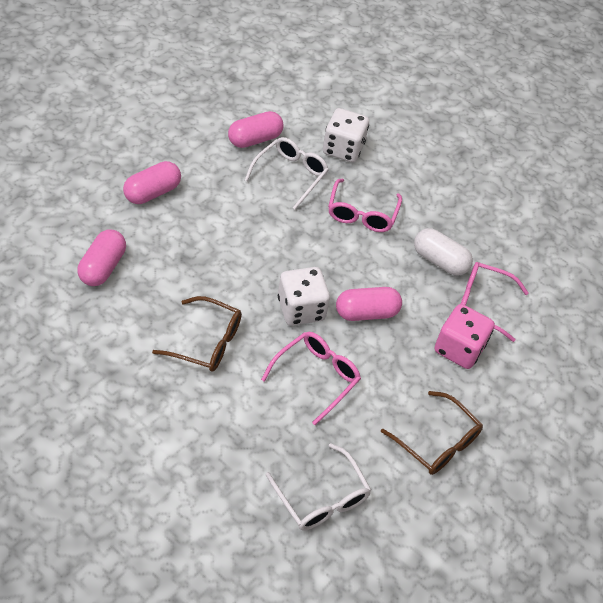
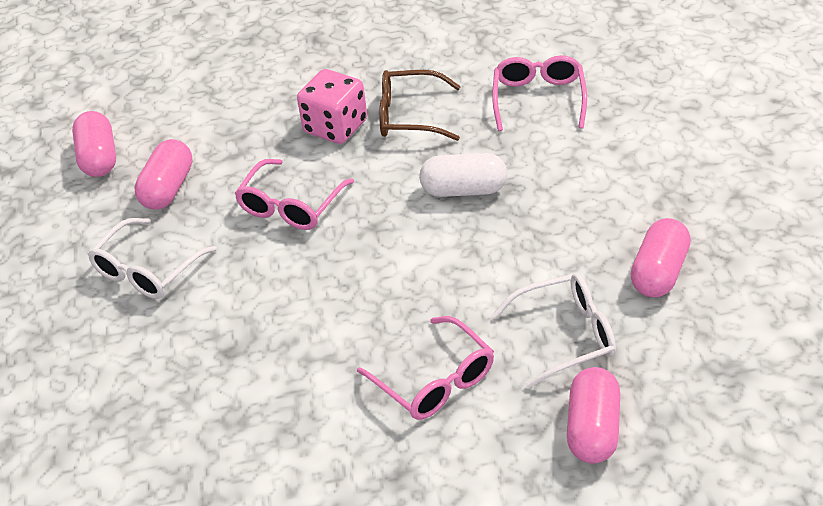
brown glasses: [152,296,242,372] [381,391,483,475] = 2 -> [379,70,461,141] = 1
white dice: [278,267,330,326] [323,108,369,163] = 2 -> none = 0

